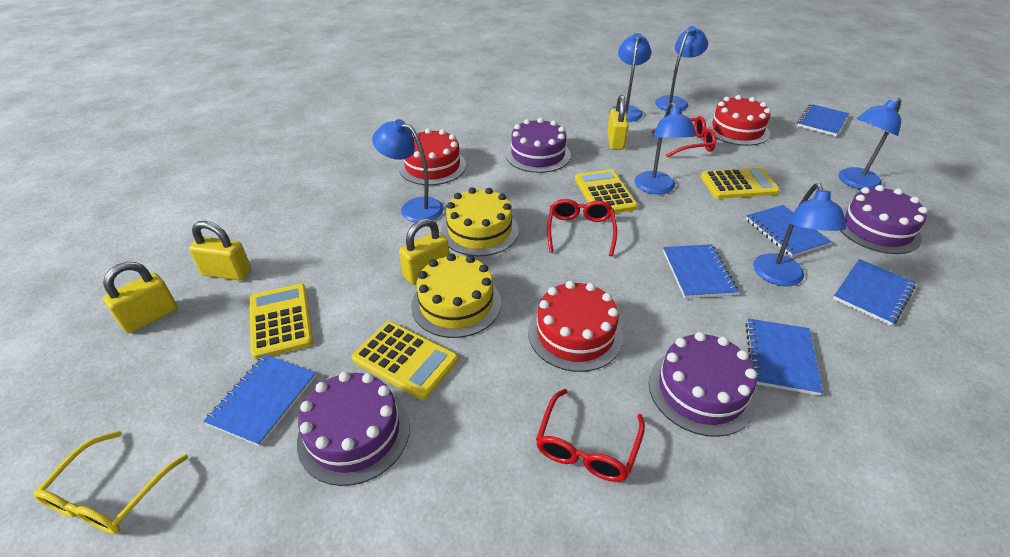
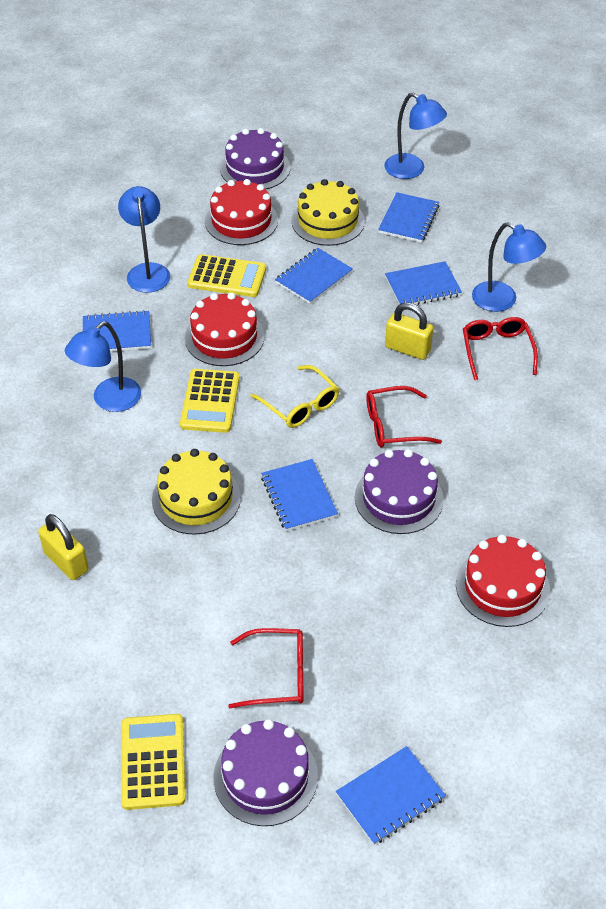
blue lamp: [372,119,444,223] [609,33,651,122] [634,102,697,194] [655,26,708,111] [753,183,847,286] [838,98,901,190] = 6 -> [65,321,141,412] [118,186,170,293] [384,92,447,179] [472,222,546,312] = 4
purple cake: [297,372,410,486] [505,118,571,173] [649,332,757,437] [840,185,928,254] = 4 -> [214,719,318,826] [220,128,290,189] [355,449,444,534] = 3
yellow calculator: [250,284,313,360] [352,321,458,400] [575,169,638,213] [701,168,780,199] = 4 -> [121,714,186,810] [180,369,240,433] [187,254,266,297] = 3
yellow padlock: [103,262,177,333] [189,221,251,281] [399,218,449,285] [607,95,629,150] = 4 -> [38,514,89,580] [385,302,433,360] = 2

